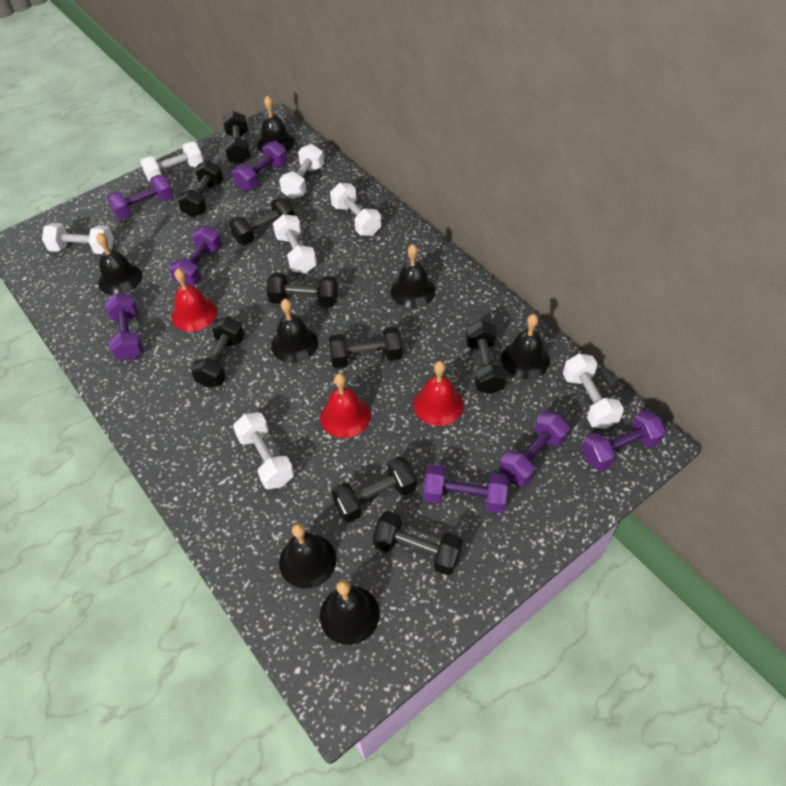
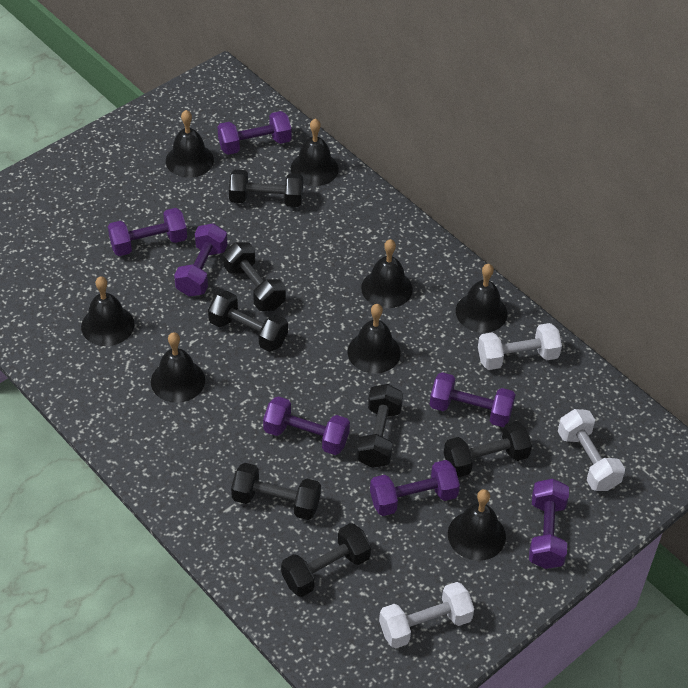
black bell: [96,233,142,295] [257,96,295,153] [271,299,318,363] [279,523,336,588] [320,580,380,645] [391,244,436,308] [501,314,550,379] = 7 -> [81,276,134,346] [151,332,205,403] [166,110,214,178] [291,119,339,186] [348,304,401,373] [361,239,413,308] [448,489,506,561] [456,264,507,333] = 8
black dumbbell: [177,160,223,217] [191,316,244,388] [223,111,251,164] [229,197,295,245] [266,272,338,307] [328,327,403,368] [331,456,417,523] [372,511,463,575] [466,320,507,394] = 9 -> [208,291,288,352] [223,242,286,311] [229,170,303,207] [231,463,321,520] [281,523,371,597] [356,384,403,468] [444,421,532,478] = 7
red bell: [171,268,217,332] [320,373,371,438] [413,361,464,426] = 3 -> none = 0
white dumbbell: [42,223,114,254] [140,141,204,181] [233,412,294,489] [273,214,317,273] [279,144,324,199] [330,183,381,236] [563,354,624,429] = 7 -> [379,582,474,648] [478,323,562,370] [558,409,625,491] = 3

